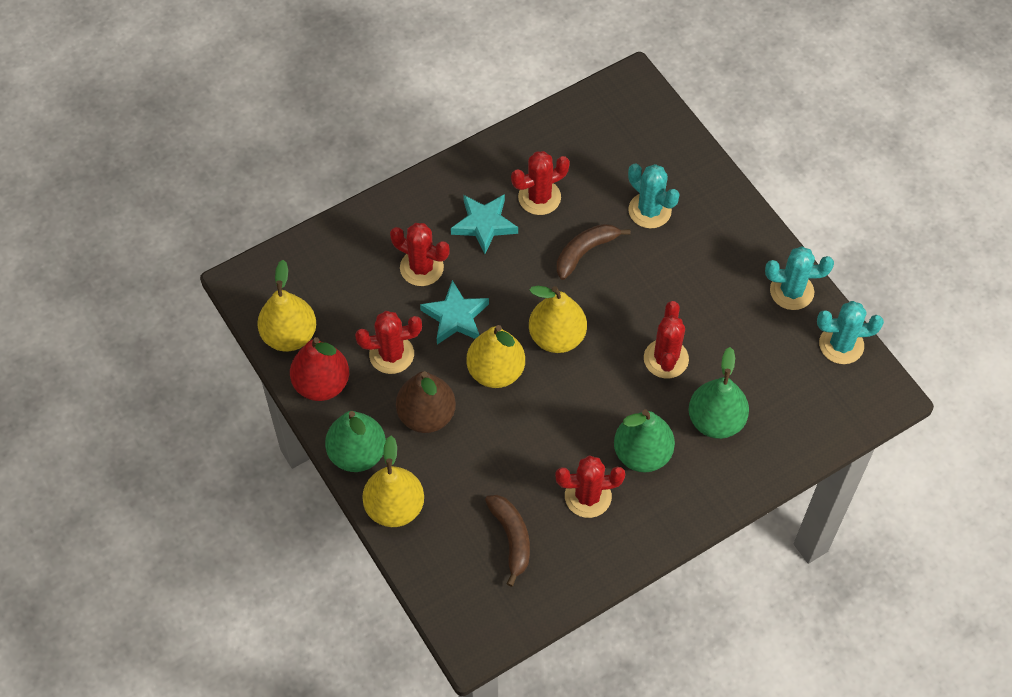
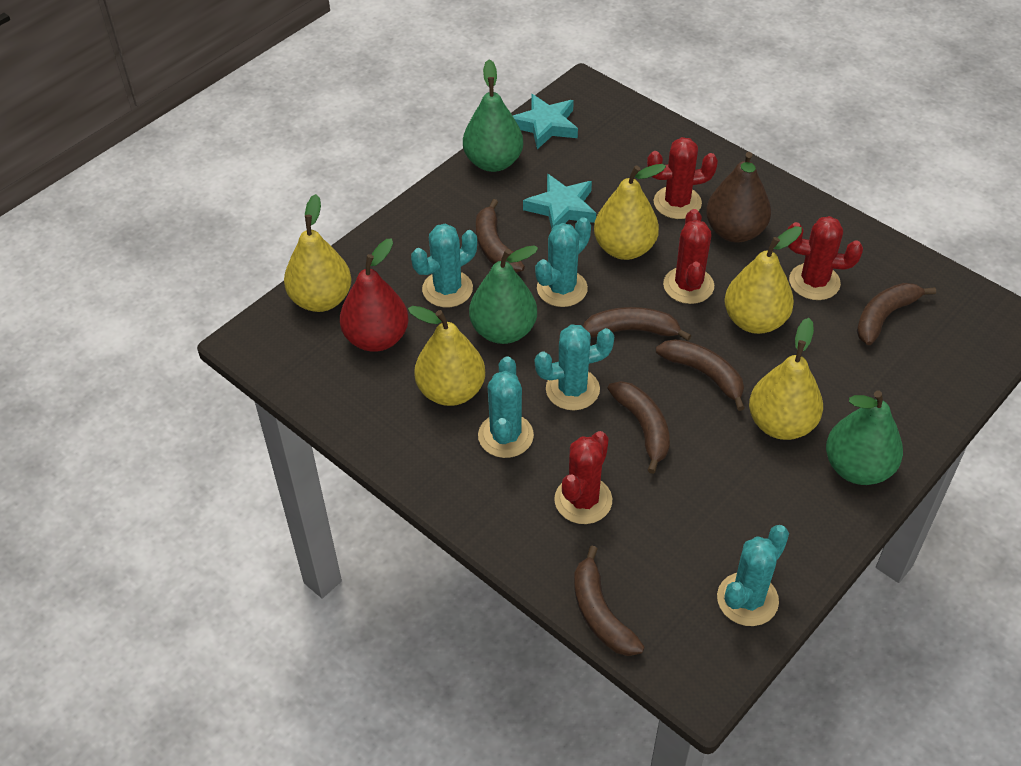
brown banana: [485,495,530,587] [557,224,631,280] = 2 -> [476,199,525,272] [574,545,645,656] [583,307,691,341] [607,381,670,474] [656,339,745,411] [857,283,936,345] = 6
red cactus: [355,311,422,374] [390,223,450,286] [511,151,570,215] [555,455,625,518] [644,301,689,378] = 5 -> [554,431,612,524] [647,137,718,219] [663,209,714,304] [788,216,863,300] = 4
turquoise cactus: [628,164,680,228] [765,246,834,310] [817,301,884,364] = 3 -> [411,224,477,307] [478,356,534,458] [535,217,591,307] [535,324,614,410] [717,525,789,626] = 5
yellow pear: [257,260,316,351] [362,436,424,527] [466,325,525,388] [529,286,587,353] = 4 -> [284,194,351,312] [408,306,485,406] [594,164,666,260] [724,226,802,334] [749,318,823,440] = 5

